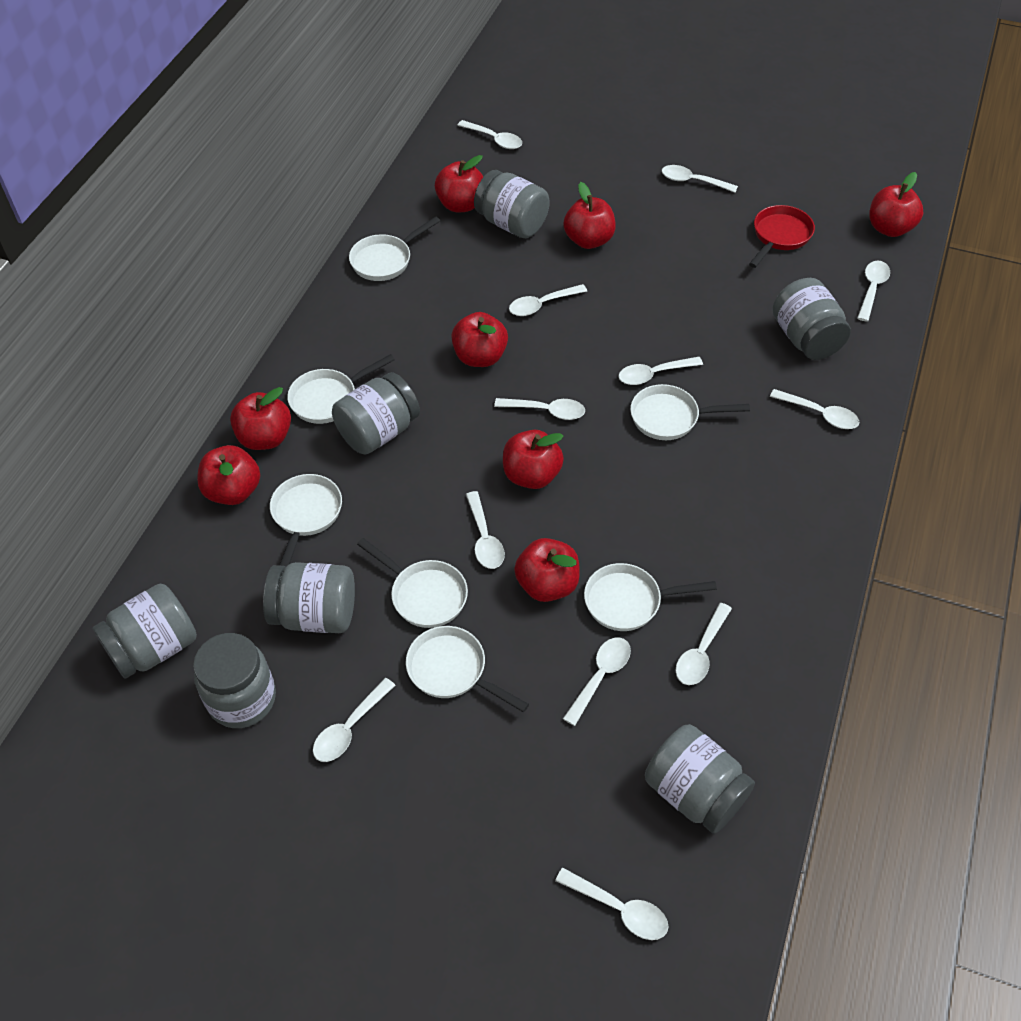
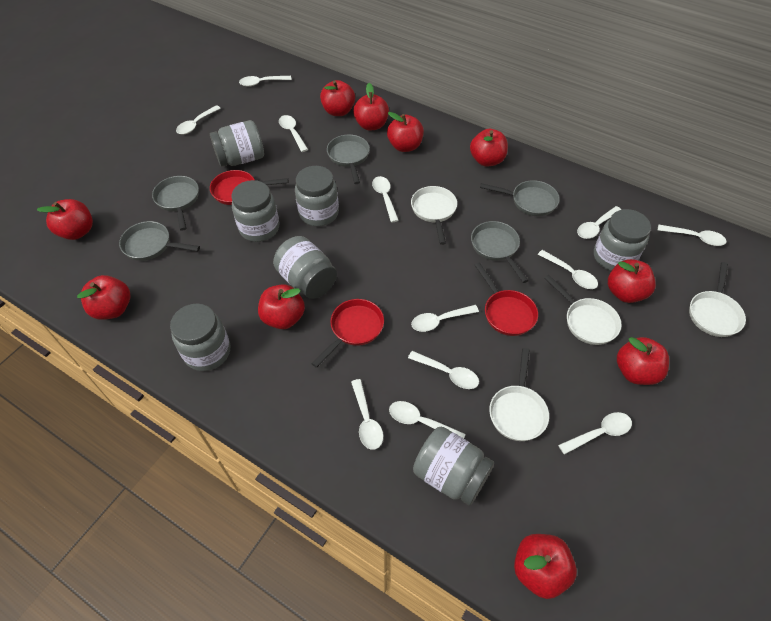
grey pan: none = 0 -> [119,221,200,261] [152,176,199,231] [327,135,370,184] [471,221,529,283] [480,180,560,216] = 5
red apple: [197,445,260,505] [230,387,291,450] [435,155,483,212] [451,312,508,367] [503,430,564,489] [514,538,580,602] [563,182,616,249] [869,172,923,237] = 8 -> [37,199,93,240] [77,275,131,320] [258,284,305,329] [320,80,355,116] [353,83,389,130] [387,112,424,152] [470,129,508,167] [514,534,577,599] [608,259,656,303] [617,337,669,385] = 10
red pan: [749,205,815,268] = 1 -> [210,170,288,205] [311,299,384,368] [475,262,538,336] = 3
white pan: [270,474,342,566] [287,354,395,424] [349,217,440,281] [357,538,468,628] [406,626,529,712] [584,563,717,631] [630,384,750,440] = 7 -> [411,186,457,245] [489,348,549,441] [544,275,622,345] [689,262,746,337] = 4

